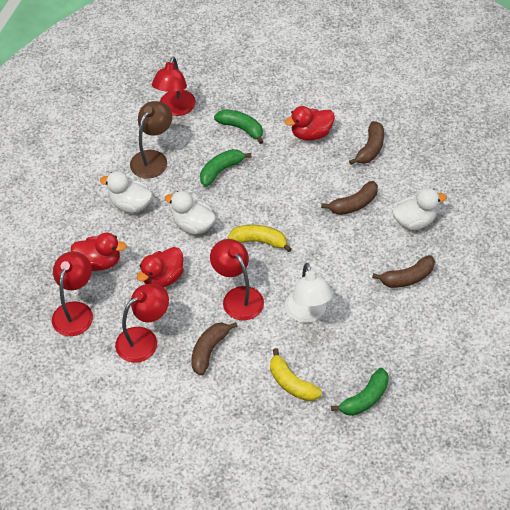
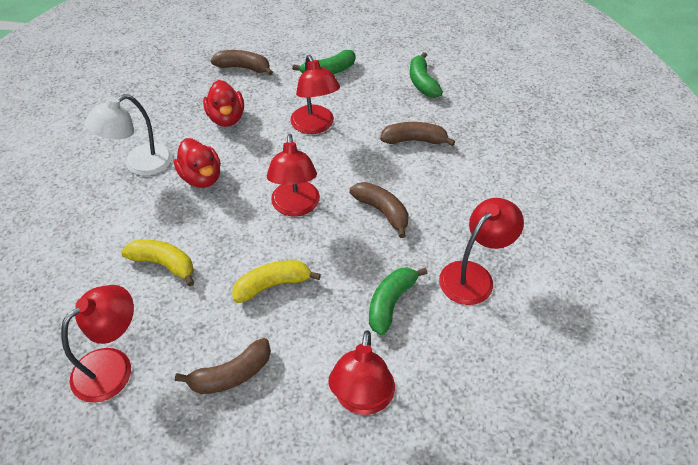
brown lamp: [130,101,172,179] = 1 -> none = 0
red duck: [71,233,127,271] [137,247,184,288] [285,106,335,141] = 3 -> [174,138,221,188] [203,80,244,127] = 2
red lamp: [52,251,93,336] [115,283,169,363] [152,56,196,116] [210,239,264,321] = 4 -> [61,285,134,403] [267,134,320,217] [290,55,340,134] [328,330,395,415] [439,198,524,305] = 5
white duck: [100,171,153,213] [164,191,216,234] [392,188,447,230] = 3 -> none = 0

